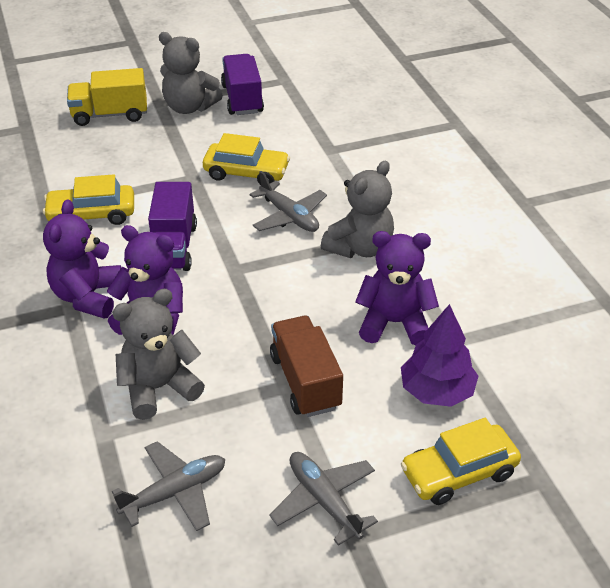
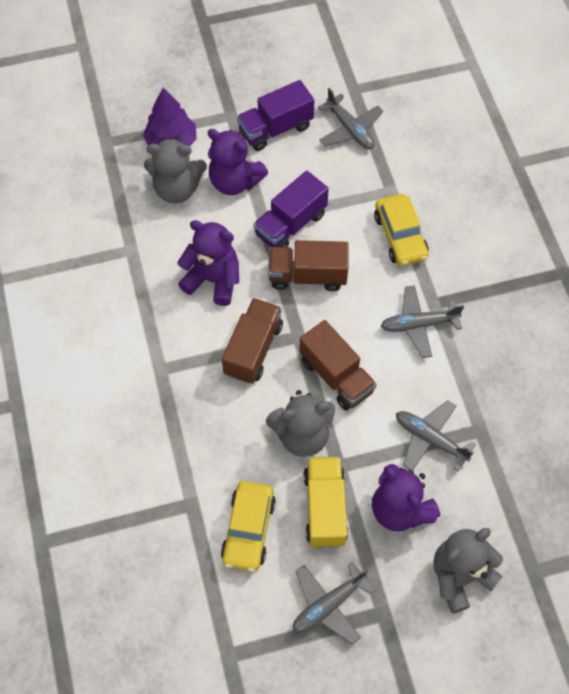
brown truck: [270,316,343,417] = 1 -> [222,298,283,384] [268,240,349,291] [299,320,377,411] = 3
grey plane: [112,441,225,531] [249,171,327,232] [269,452,378,546] = 3 -> [293,562,375,645] [318,88,383,149] [381,285,464,358] [396,400,476,471] = 4
yellow car: [43,174,134,225] [203,133,290,185] [401,418,521,505] = 3 -> [221,481,276,572] [374,194,429,266] = 2

